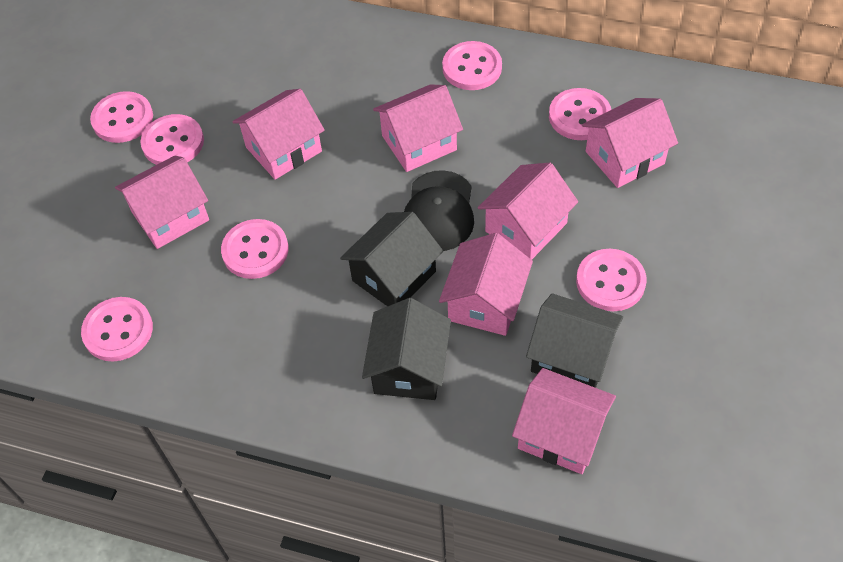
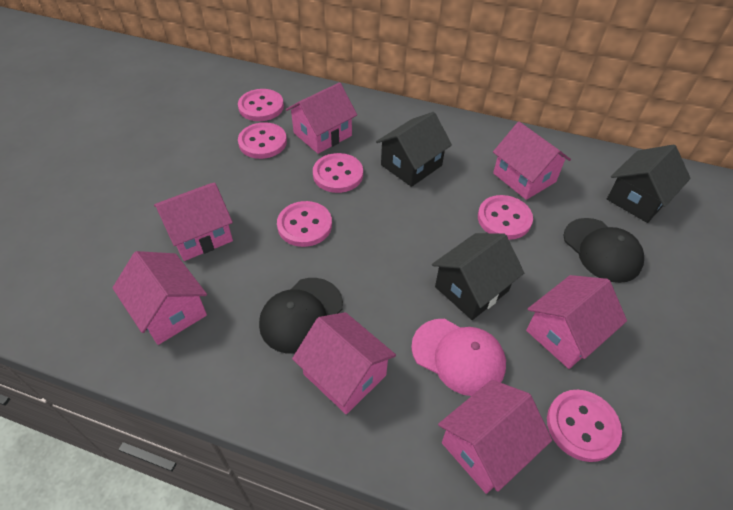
black cap: [404,170,474,251] = 1 -> [259,278,343,354] [563,218,644,283] = 2
pink button: [81,297,153,362] [90,91,153,143] [140,114,204,165] [221,219,288,279] [442,41,502,90] [549,88,611,140] [576,249,647,311] = 7 -> [238,89,284,121] [238,122,287,159] [277,201,332,247] [313,153,363,193] [478,195,533,240] [547,390,622,462] = 6
pink cap: none = 0 -> [411,319,506,396] = 1

